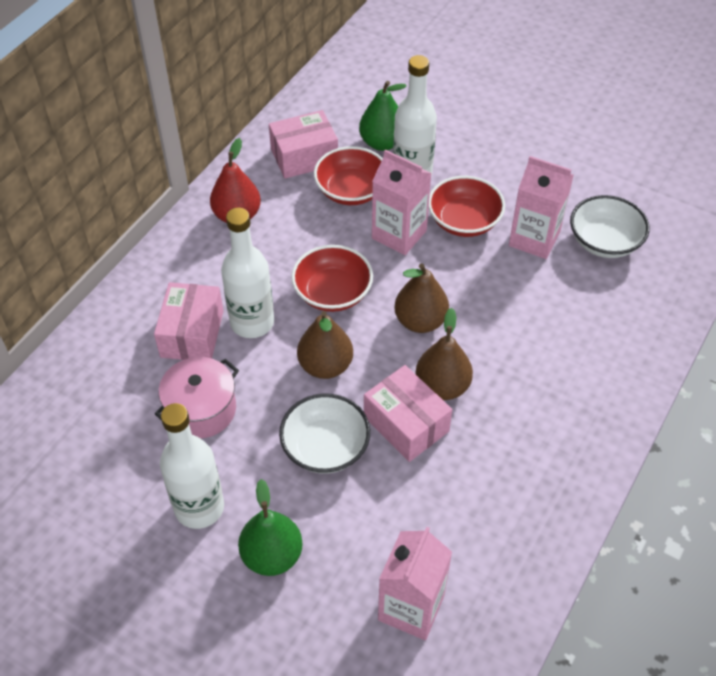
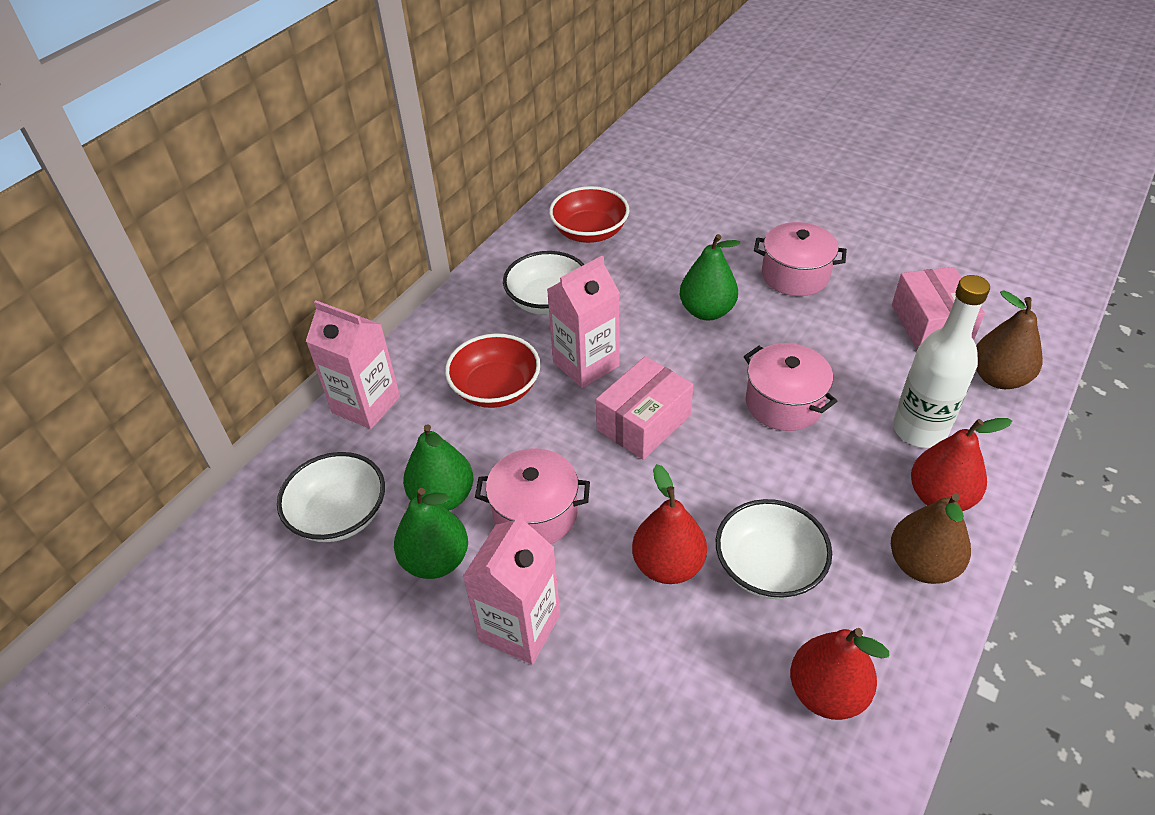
brown pear: [297,311,353,379] [394,264,449,333] [415,308,473,400] = 3 -> [891,493,971,584] [976,290,1043,389] = 2
green pear: [238,479,303,576] [359,81,407,151] = 2 -> [394,488,468,579] [403,424,473,510] [680,234,741,320] = 3
pink box: [154,282,224,360] [269,110,338,179] [364,365,452,462] = 3 -> [596,356,693,460] [892,267,985,350] = 2
pink pot: [155,357,239,438] = 1 -> [475,448,590,544] [744,343,837,431] [754,222,847,296] = 3
red bowl: [291,245,373,312] [314,146,383,205] [429,176,505,237] = 3 -> [445,333,541,408] [549,186,629,243] = 2
red pear: [210,138,261,223] = 1 -> [632,464,707,584] [790,628,889,720] [911,418,1012,511] = 3
white bottle: [160,403,224,529] [221,208,274,338] [393,55,437,176] = 3 -> [893,275,990,448] = 1
white bowl: [279,394,370,474] [570,195,650,258] = 2 -> [277,452,385,542] [503,251,585,315] [716,499,832,599] = 3

